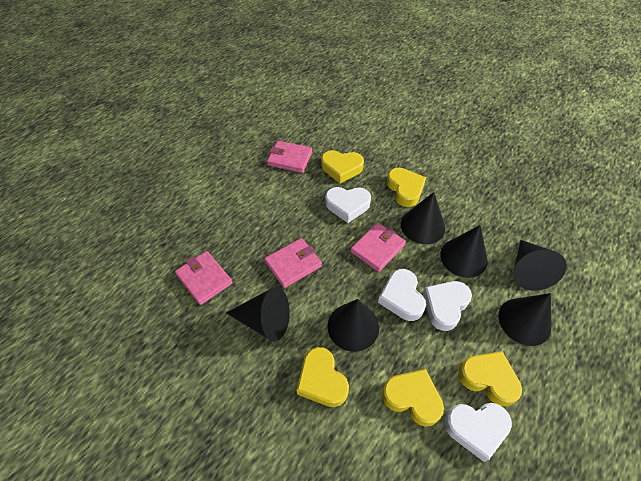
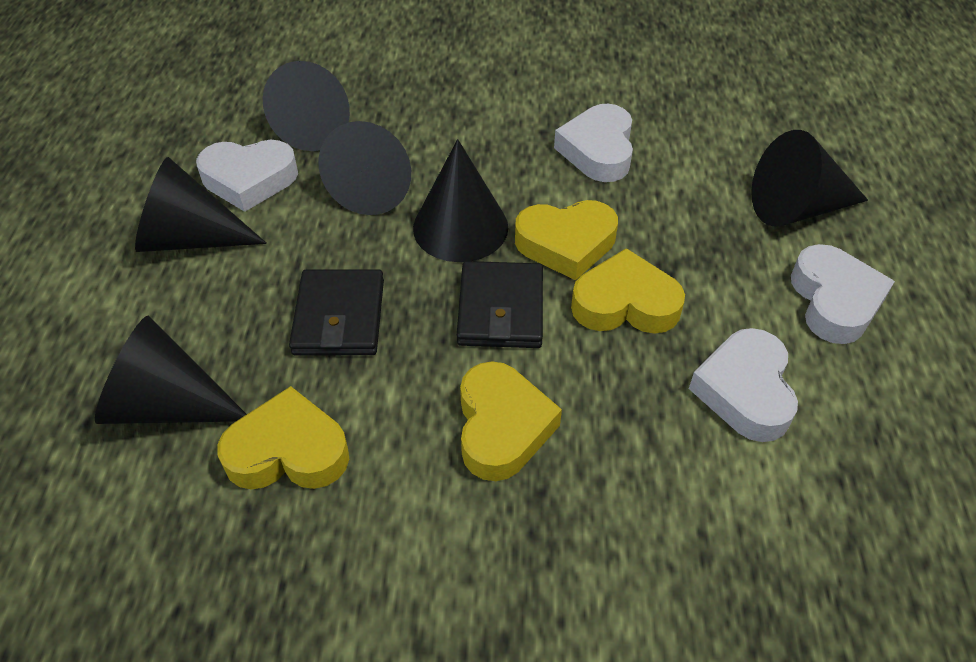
black wallet: none = 0 -> [289,269,384,355] [457,261,543,348] = 2
pink wallet: [175,251,233,305] [265,238,322,288] [267,141,312,173] [351,222,406,272] = 4 -> none = 0
yellow heart: [296,347,349,407] [321,150,364,183] [382,369,444,427] [387,168,426,207] [458,351,522,407] = 5 -> [217,386,349,490] [460,361,562,481] [515,200,618,280] [571,248,685,334] = 4

